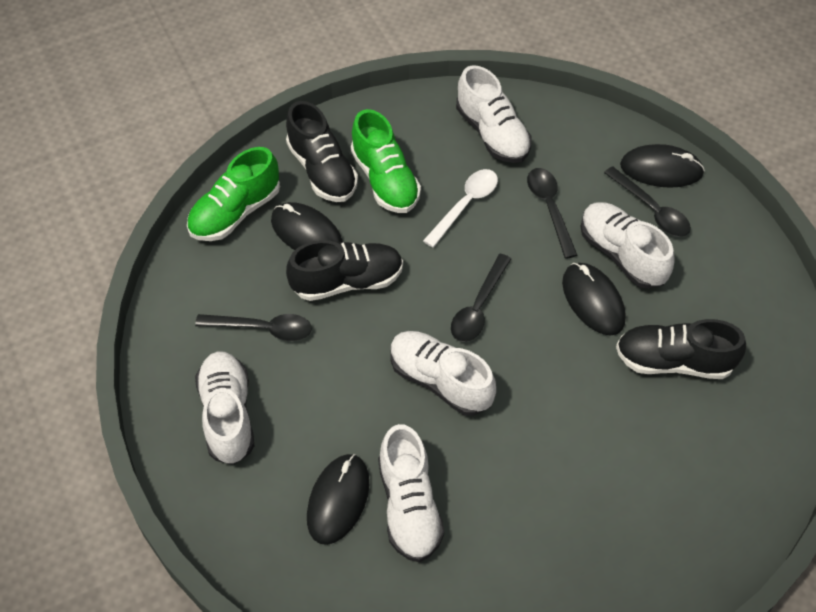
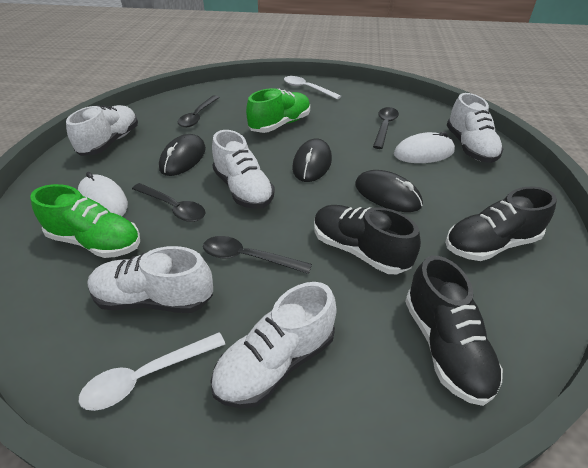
black mouse: [271,202,343,250] [307,454,369,545] [562,263,626,336] [620,144,705,188] = 4 -> [159,134,206,176] [292,138,332,182] [355,170,423,212] = 3
white mouse: none = 0 -> [78,172,128,216] [394,131,455,163] = 2
white spoon: [423,169,498,248] = 1 -> [79,332,225,411] [284,76,341,99] = 2

